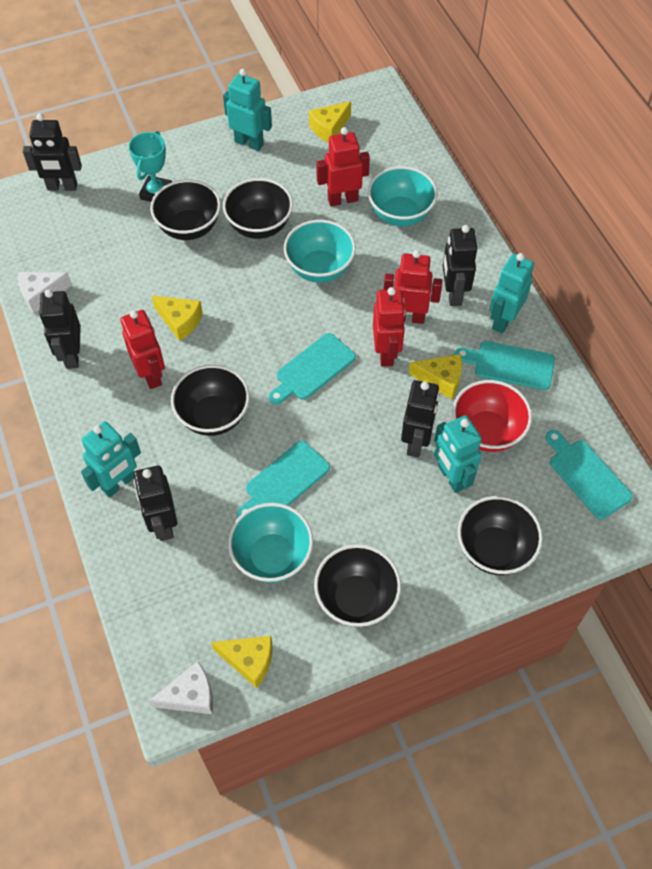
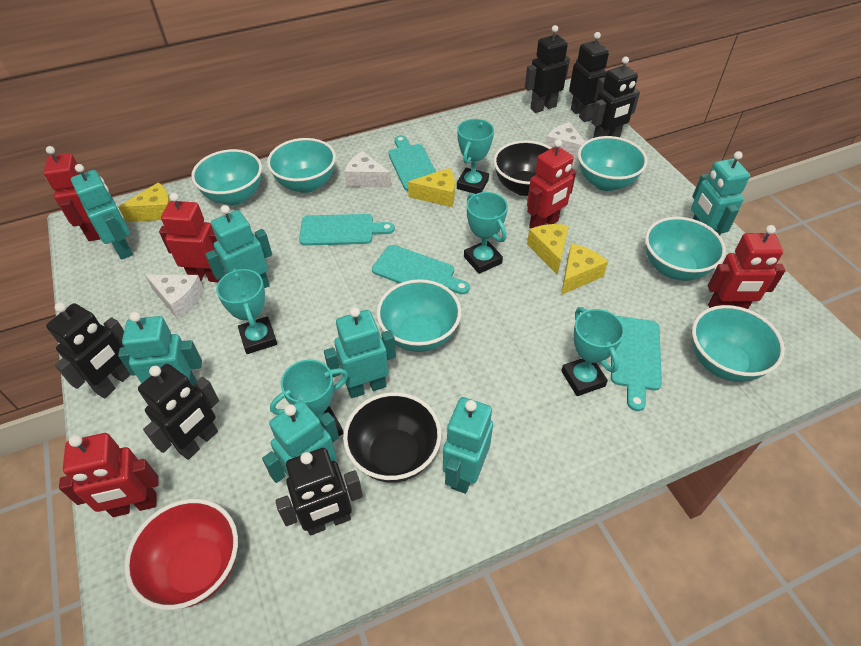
black bowl: [150,179,221,240] [171,365,250,436] [223,178,293,239] [314,544,401,627] [458,496,543,575] = 5 -> [343,392,441,483] [493,140,552,196] = 2
black robot: [23,113,82,191] [39,289,81,369] [134,466,177,541] [401,380,439,458] [443,225,477,306] = 5 -> [46,302,131,398] [138,364,219,460] [275,448,363,536] [525,25,570,113] [569,32,609,122] [591,56,640,138] = 6
red robot: [120,310,165,389] [316,127,370,206] [373,287,406,367] [384,250,443,324] = 4 -> [43,146,100,241] [59,433,159,517] [159,193,220,282] [527,139,576,229] [708,225,786,309] = 5
turquoise bowl: [228,503,313,583] [284,220,356,283] [368,166,438,226] = 3 -> [191,149,262,205] [267,138,336,193] [376,279,461,352] [578,136,647,191] [645,217,726,281] [692,305,785,382] = 6
turquoise robot: [81,421,141,498] [223,69,272,151] [434,415,482,493] [489,253,534,334] = 4 -> [71,164,133,259] [118,312,202,387] [205,205,272,288] [262,401,339,483] [324,307,396,398] [443,397,493,494] [691,151,750,235] = 7
turquoise trophy: [129,131,172,202] = 1 -> [216,268,277,354] [270,360,348,436] [457,119,494,194] [464,192,508,274] [561,307,624,396] = 5
white cheese: [18,272,72,313] [149,661,213,714] = 2 -> [145,275,204,319] [344,151,391,188] [545,122,585,160] = 3

